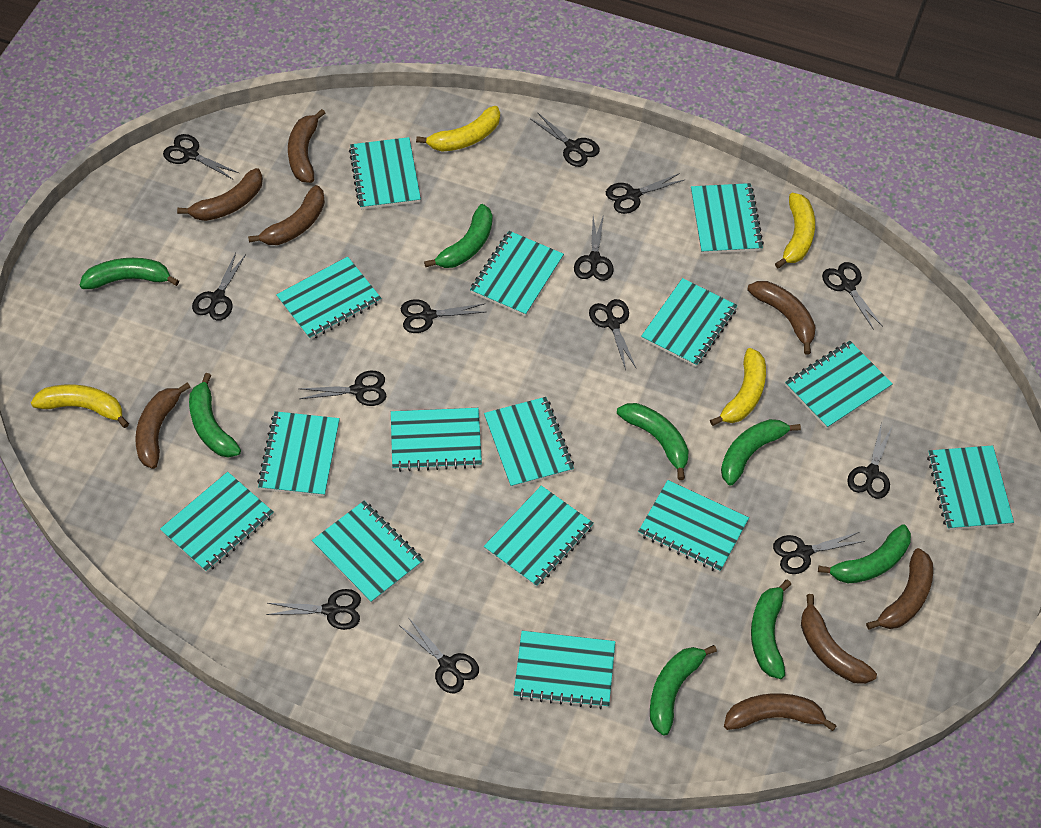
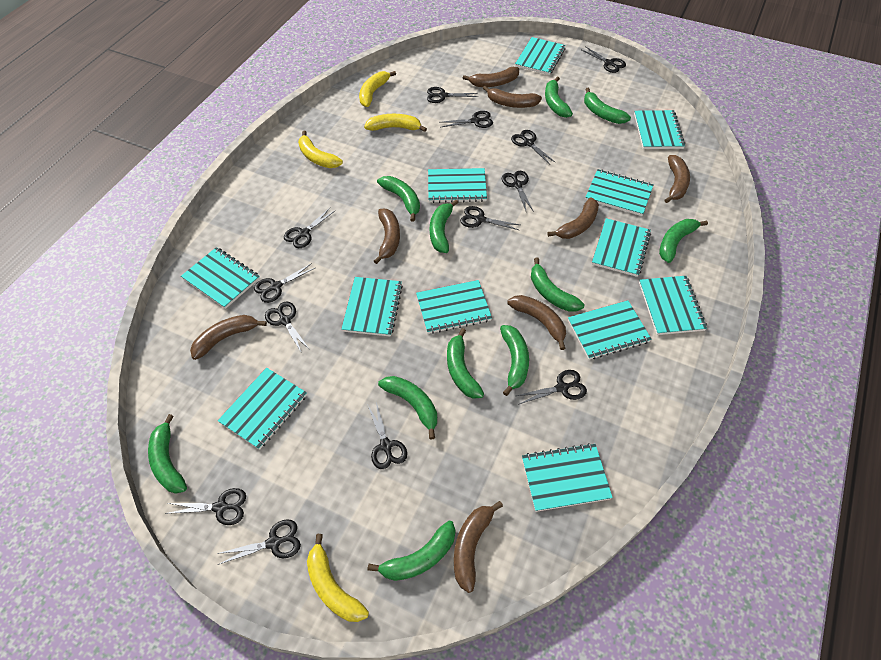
green banana: [80,258,179,289] [189,373,241,458] [424,204,493,268] [617,403,689,480] [650,645,717,736] [721,419,801,485] [751,579,791,679] [818,524,911,583] = 8 -> [148,414,187,493] [368,521,455,581] [377,176,420,222] [378,376,437,439] [430,200,458,253] [447,328,484,399] [500,325,529,396] [531,258,584,312] [545,76,573,118] [584,88,631,124] [659,219,708,263] = 11
turquoise notebook: [160,472,274,573] [257,411,340,497] [276,257,382,340] [312,501,423,603] [349,137,421,210] [391,408,482,472] [470,231,564,316] [484,397,574,488] [484,485,594,587] [513,631,615,709] [638,480,749,572] [641,278,737,367] [691,183,764,254] [785,341,893,429] [927,445,1014,530] = 15 -> [181,247,260,309] [218,368,307,450] [341,277,403,337] [416,280,492,334] [428,168,487,203] [515,37,566,75] [522,443,613,512] [568,300,652,360] [585,169,654,216] [592,218,651,277] [634,110,685,149] [639,276,707,335] = 12

